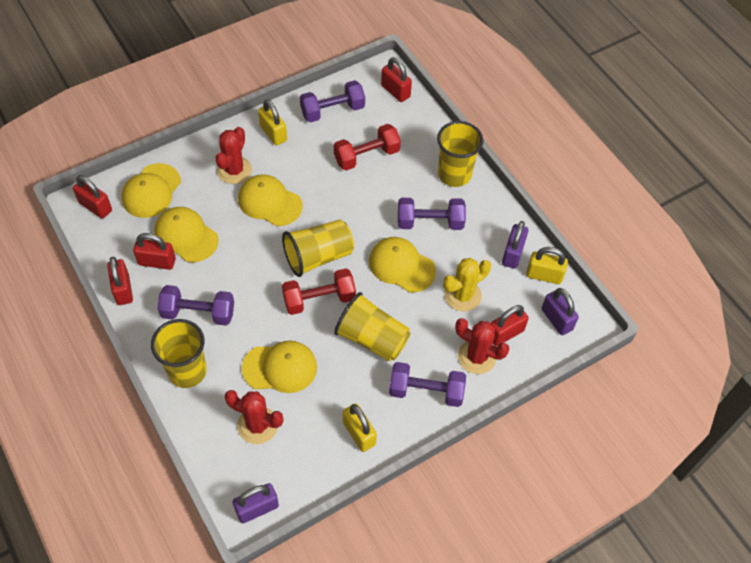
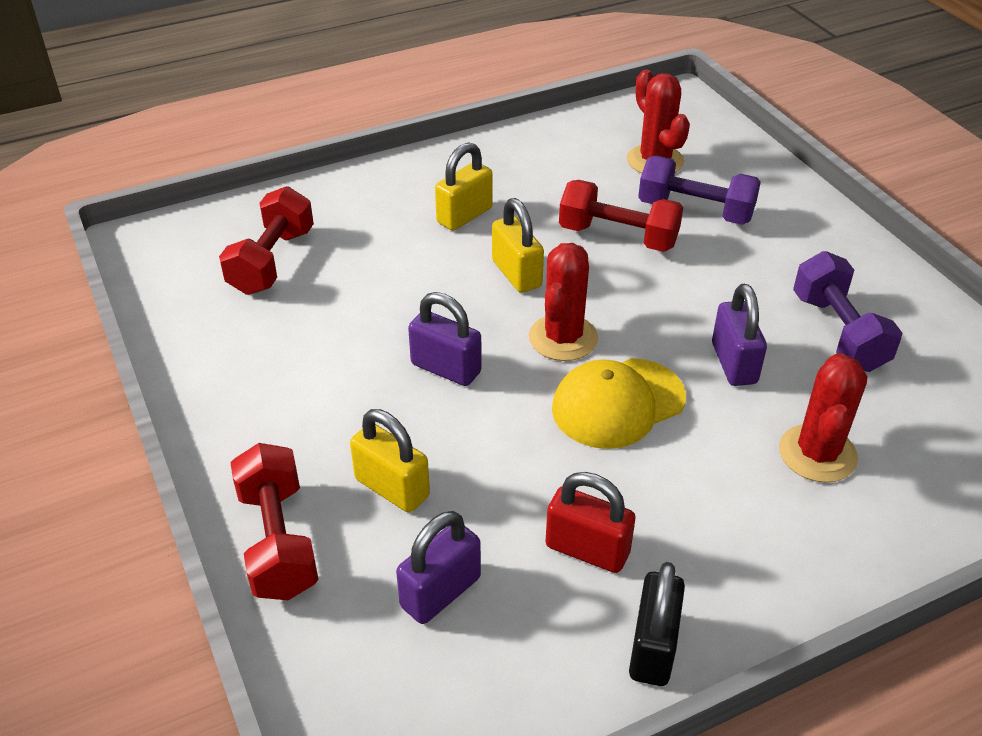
black padlock: none = 0 -> [629,562,685,686] = 1
purple dumbbell: [158,285,234,326] [300,80,365,122] [389,362,466,407] [398,198,466,230] = 4 -> [638,156,761,225] [793,251,902,372] = 2
red dumbbell: [282,268,356,315] [334,124,401,171] = 2 -> [219,186,314,295] [230,443,319,600] [559,180,683,252] = 3
red padlock: [73,175,112,219] [107,257,133,305] [133,233,176,270] [381,57,412,102] [491,305,529,346] = 5 -> [545,472,635,573] = 1
yellow cactus: [443,258,491,312] = 1 -> none = 0
yellow cap: [122,163,181,218] [154,207,219,263] [238,174,303,226] [242,341,317,393] [369,237,436,293] = 5 -> [552,358,686,449] = 1
yellow cup: [151,319,207,388] [282,220,354,277] [334,292,411,362] [437,121,484,187] = 4 -> none = 0

